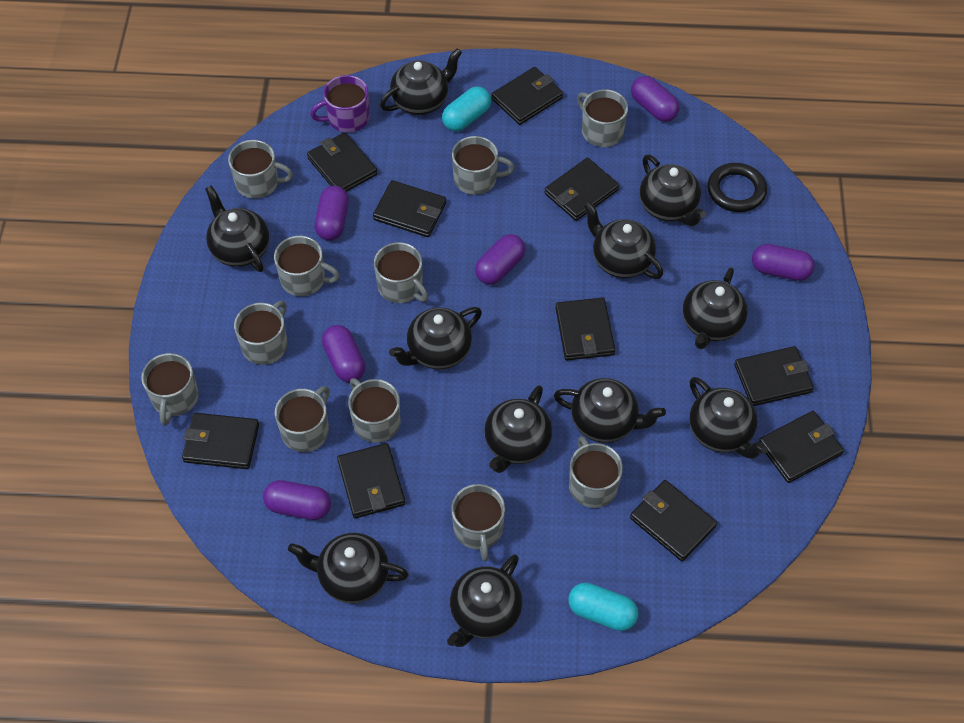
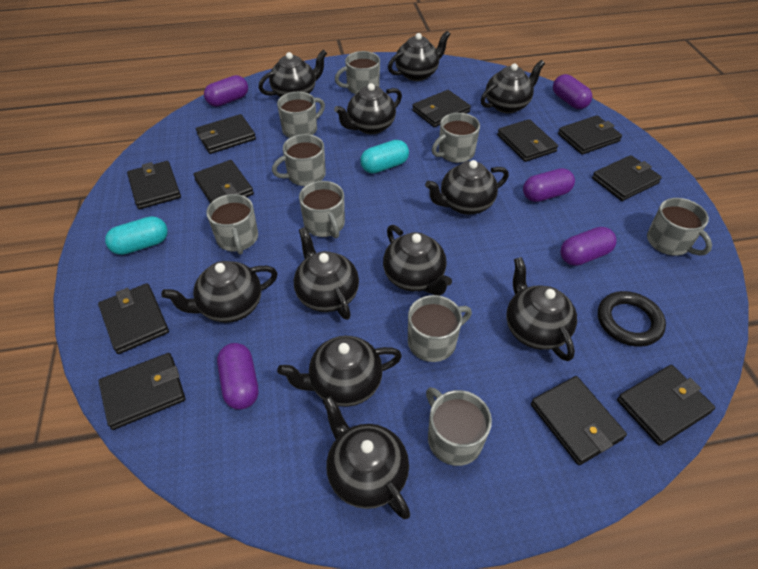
black wallet: [182,413,259,469] [307,132,377,192] [337,443,405,518] [373,180,446,237] [492,67,563,125] [544,158,619,221] [555,297,615,361] [630,480,717,561] [734,346,814,406] [759,411,844,483] = 10 -> [98,283,169,354] [98,353,185,430] [127,161,181,209] [193,160,254,203] [196,114,256,154] [412,90,471,127] [497,119,558,162] [531,376,627,465] [558,115,622,155] [592,155,662,201] [617,365,715,446] = 11
grey mug: [141,353,199,426] [228,140,293,199] [234,301,288,365] [274,236,340,296] [275,386,330,452] [348,378,401,443] [374,242,429,303] [451,484,505,561] [452,136,515,195] [569,436,623,508] [577,89,628,147] = 11 -> [206,194,258,254] [272,134,326,186] [277,92,325,138] [299,181,345,238] [335,51,380,94] [408,295,472,362] [426,387,492,466] [432,113,480,163] [647,198,712,256] = 9
purple capsule: [263,480,331,520] [315,186,349,241] [322,325,365,383] [475,234,525,285] [631,76,679,122] [752,244,815,281] = 6 -> [204,75,248,107] [217,343,258,410] [523,168,575,202] [553,74,592,109] [560,227,616,266] = 5
purple mug: [310,75,370,133] = 1 -> none = 0

